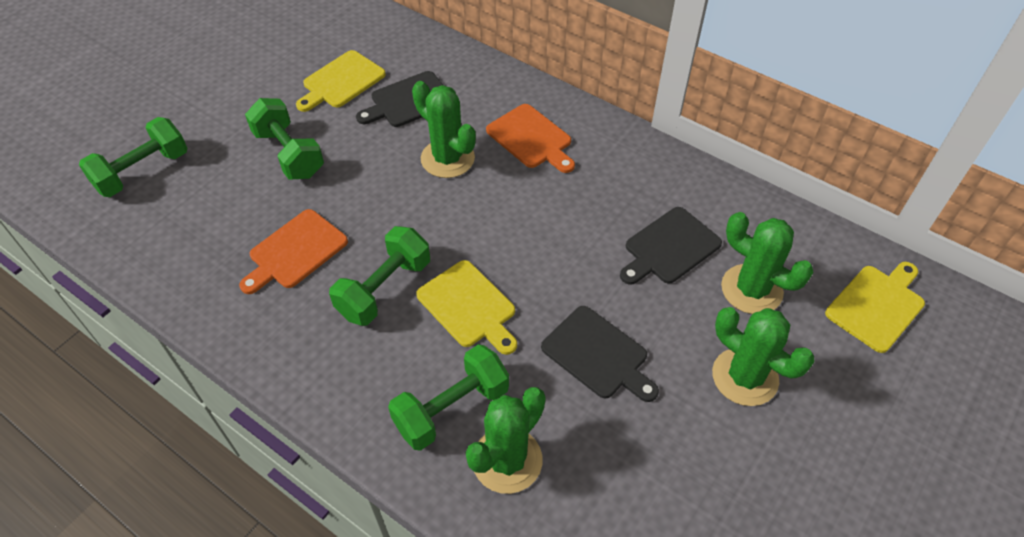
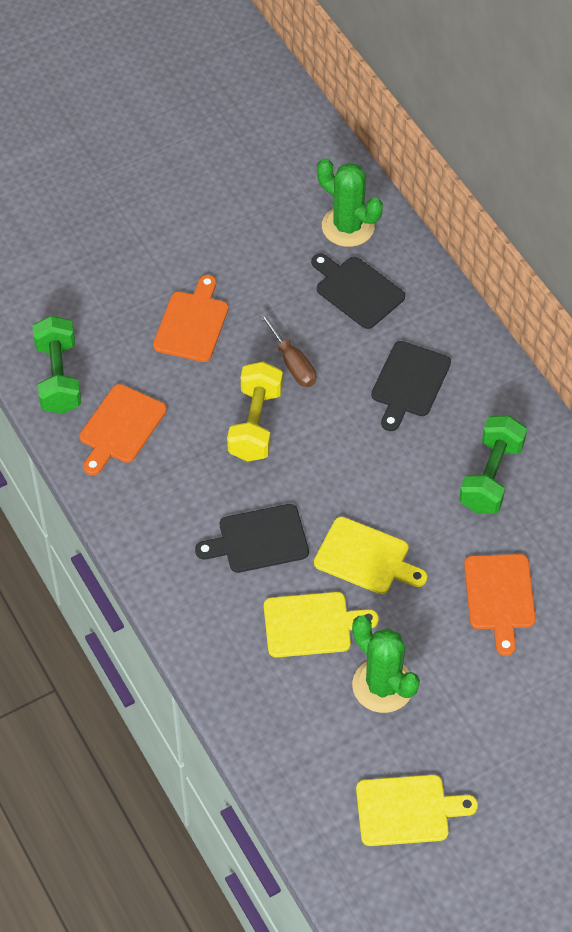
brown screwdriver: none = 0 -> [259,312,316,387] = 1
green cactus: [412,81,476,178] [466,387,546,494] [712,307,815,406] [721,212,813,314] = 4 -> [317,158,383,247] [352,616,420,713] = 2
green dumbbell: [79,117,188,197] [245,98,324,180] [329,226,430,326] [388,344,509,451] = 4 -> [32,315,81,414] [459,415,527,514] = 2
orange cutting board: [239,209,348,294] [486,104,575,173] = 2 -> [80,384,167,475] [153,275,229,362] [464,554,536,656] = 3
yellow dumbbell: none = 0 -> [227,361,283,462] = 1

